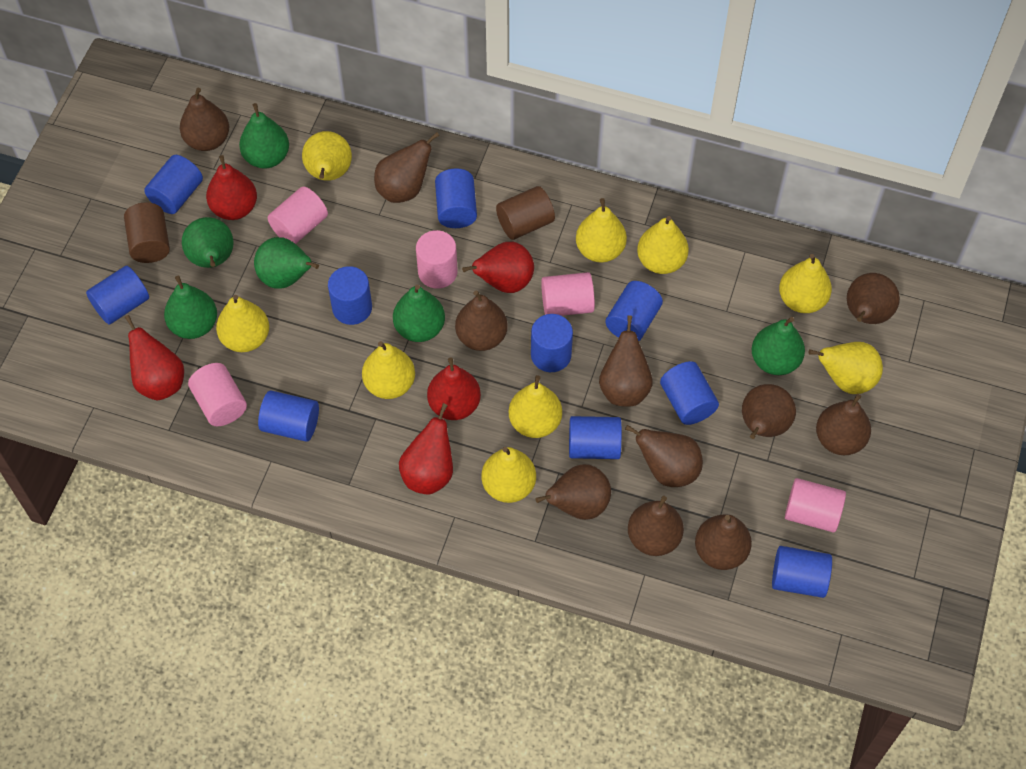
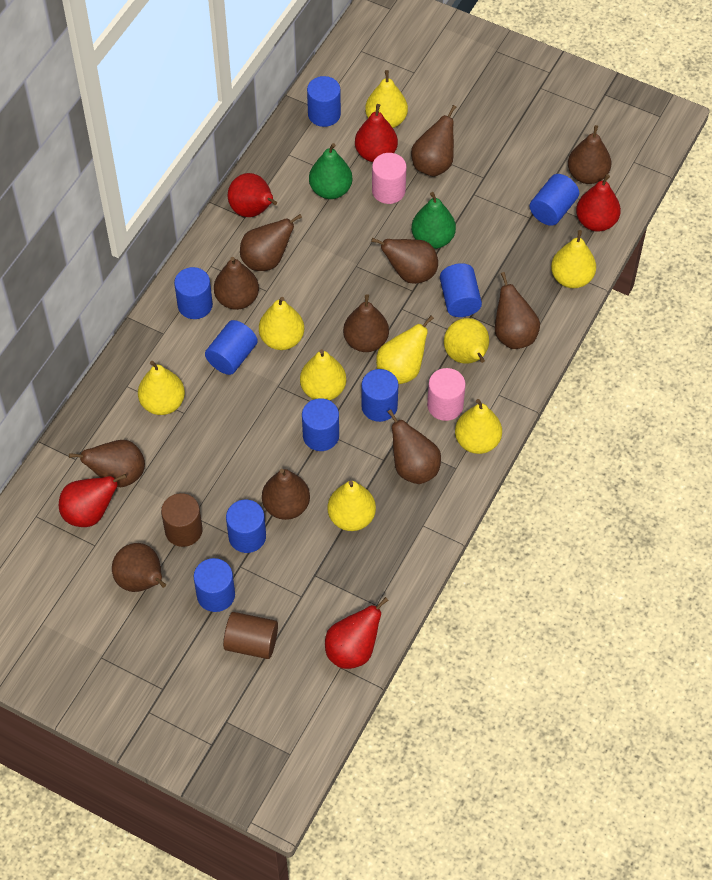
blue cylinder: [86,266,149,324] [144,155,203,214] [258,390,319,442] [328,266,372,325] [435,168,477,228] [531,314,573,372] [569,416,622,459] [605,281,663,341] [660,361,719,425] [772,546,832,598] = 10 -> [174,267,213,319] [194,558,235,612] [205,320,258,375] [226,500,266,553] [302,398,339,451] [307,76,341,127] [361,369,398,422] [440,263,482,317] [530,174,579,226] = 9
green pear: [164,276,217,339] [182,217,233,268] [239,103,289,169] [254,237,319,289] [393,285,445,342] [752,317,805,375] = 6 -> [309,143,352,199] [411,192,456,249] = 2
pink cylinder: [188,363,247,426] [268,186,328,244] [416,230,458,289] [541,272,595,316] [785,478,846,533] = 5 -> [372,153,406,204] [427,368,466,421] = 2

